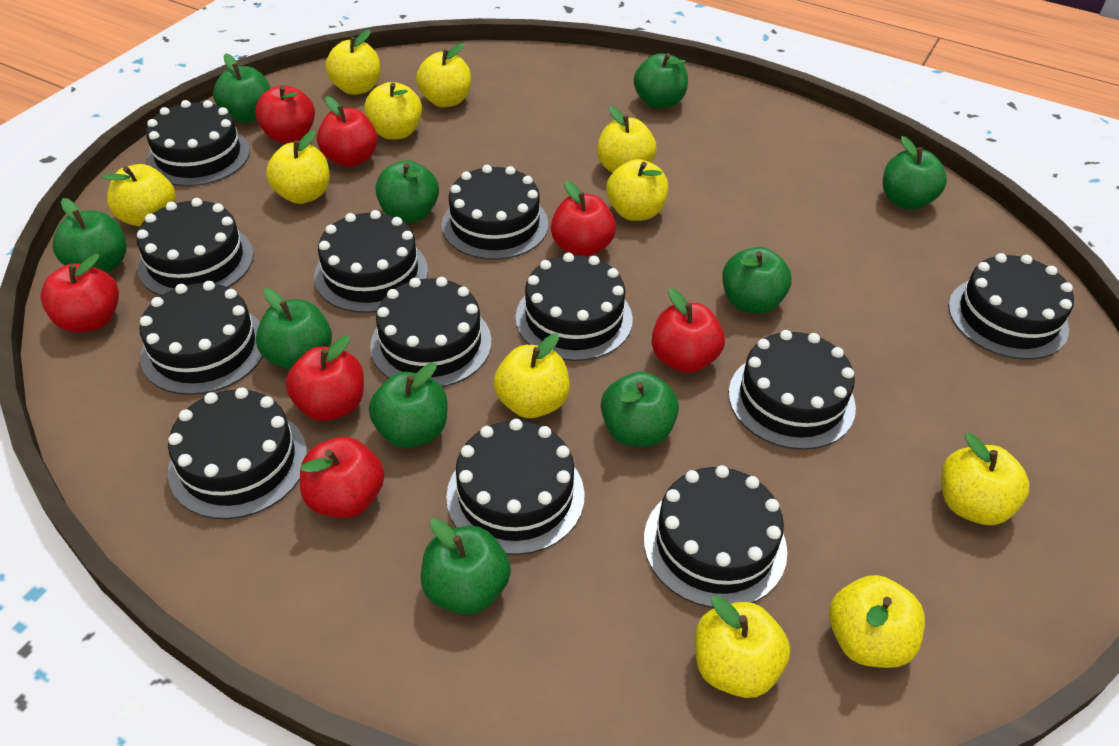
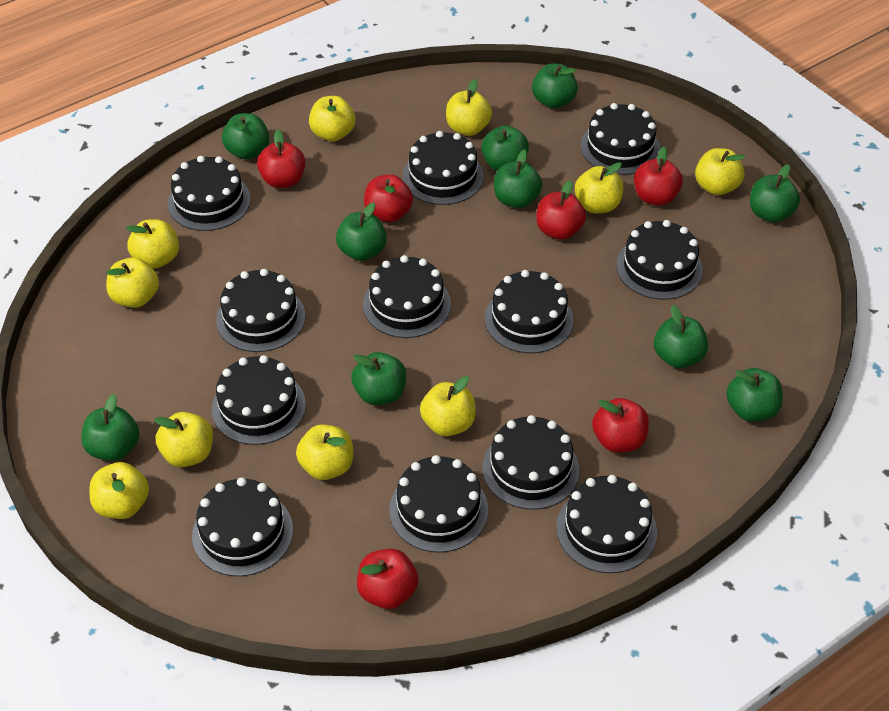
red apple: [41,254,119,333] [255,85,315,143] [286,336,364,421] [300,437,384,518] [317,96,378,167] [551,181,616,257] [652,288,725,373] = 7 -> [257,130,305,188] [357,549,418,609] [364,174,413,222] [536,180,586,240] [592,398,649,453] [634,147,683,206] = 6
yellow apple: [102,164,176,226] [266,130,330,204] [325,30,380,95] [364,82,422,140] [416,43,471,107] [493,333,570,418] [597,106,657,173] [606,159,668,221] [695,596,790,698] [829,575,925,668] [941,433,1029,525] = 11 -> [89,462,149,519] [106,257,159,308] [126,219,179,268] [154,412,213,467] [296,424,353,480] [309,96,355,141] [420,376,476,436] [446,79,492,136] [575,162,623,213] [695,148,745,195] = 10

